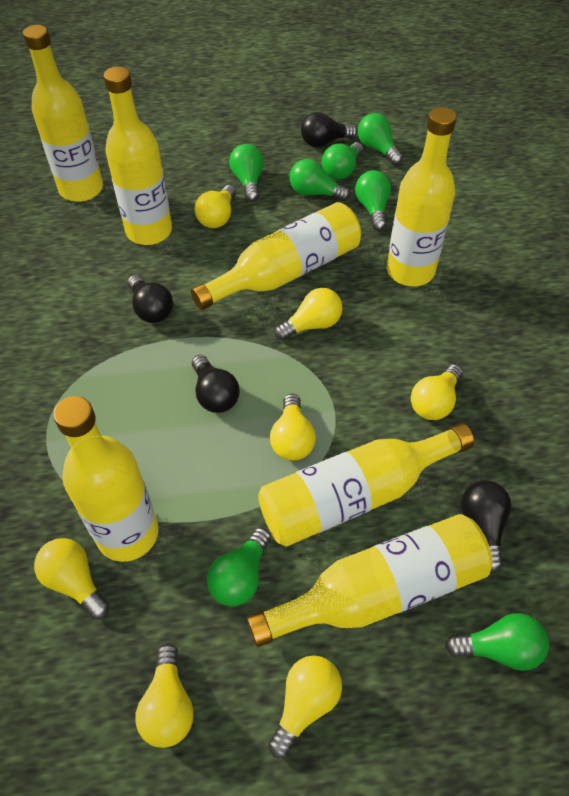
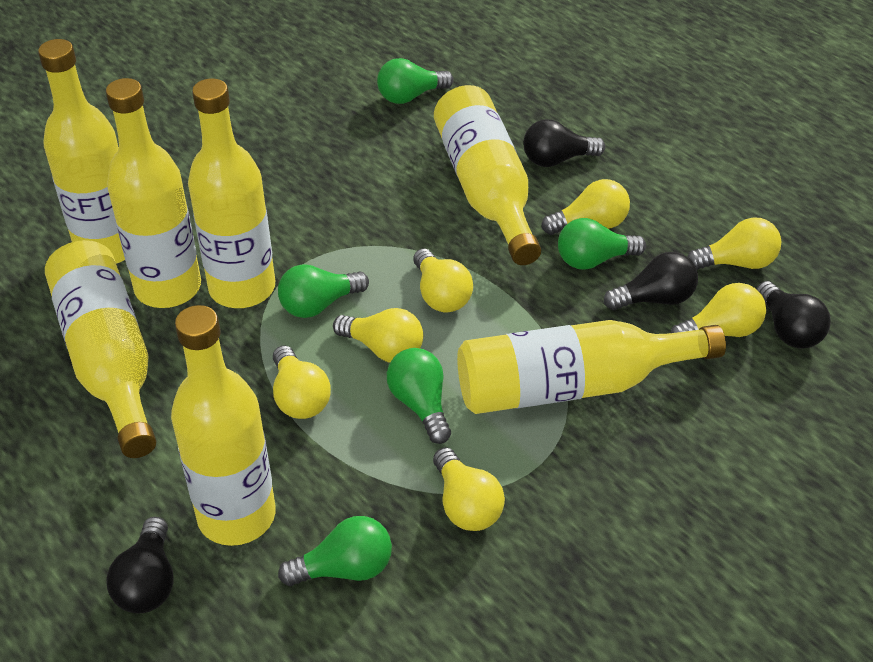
green light bulb: [207,528,271,606] [229,144,264,202] [290,159,350,201] [322,142,363,180] [355,170,391,231] [358,113,403,165] [445,613,549,671] = 7 -> [278,264,369,318] [278,516,392,586] [377,58,454,104] [387,348,451,444] [558,218,646,270] = 5

